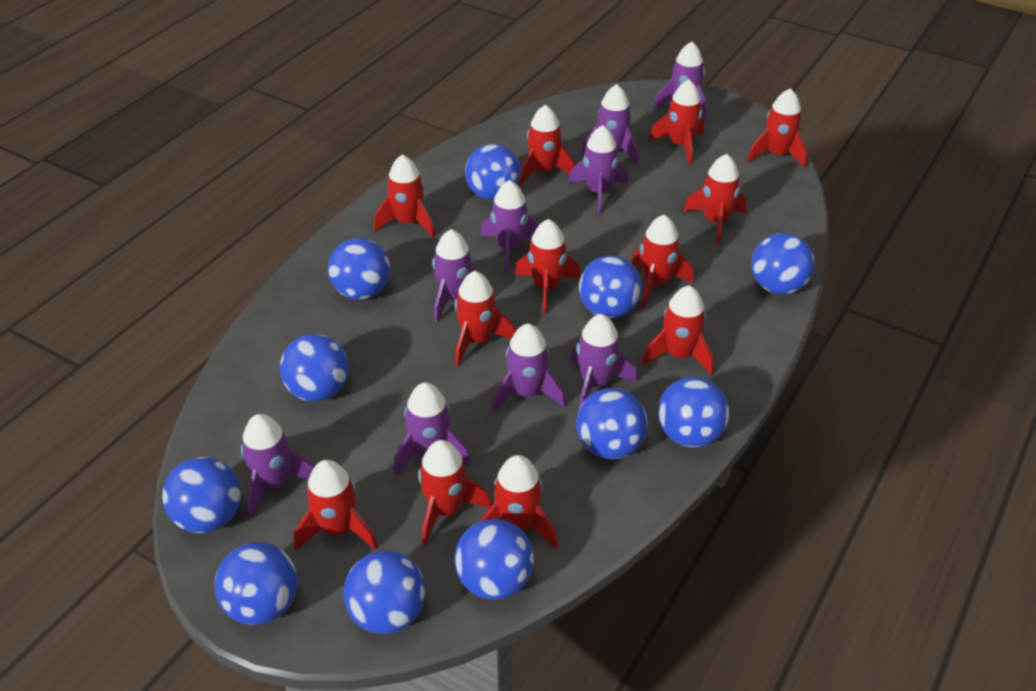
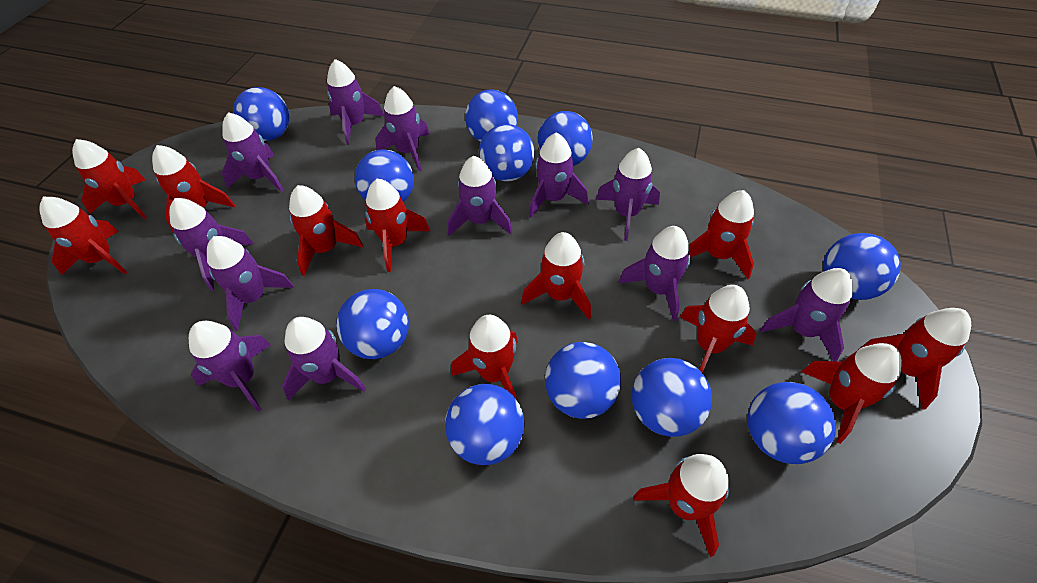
purple rocket: [241,414,315,518] [394,382,472,475] [432,229,490,322] [480,180,540,272] [492,324,566,412] [568,125,628,214] [570,314,637,409] [581,84,638,164] [653,41,707,120] = 9 -> [169,198,254,291] [189,321,271,412] [207,236,294,331] [222,112,284,192] [282,317,366,401] [327,59,384,145] [375,86,430,172] [448,156,513,236] [529,133,589,218] [596,148,660,241] [619,226,691,322] [760,268,853,361] = 12

